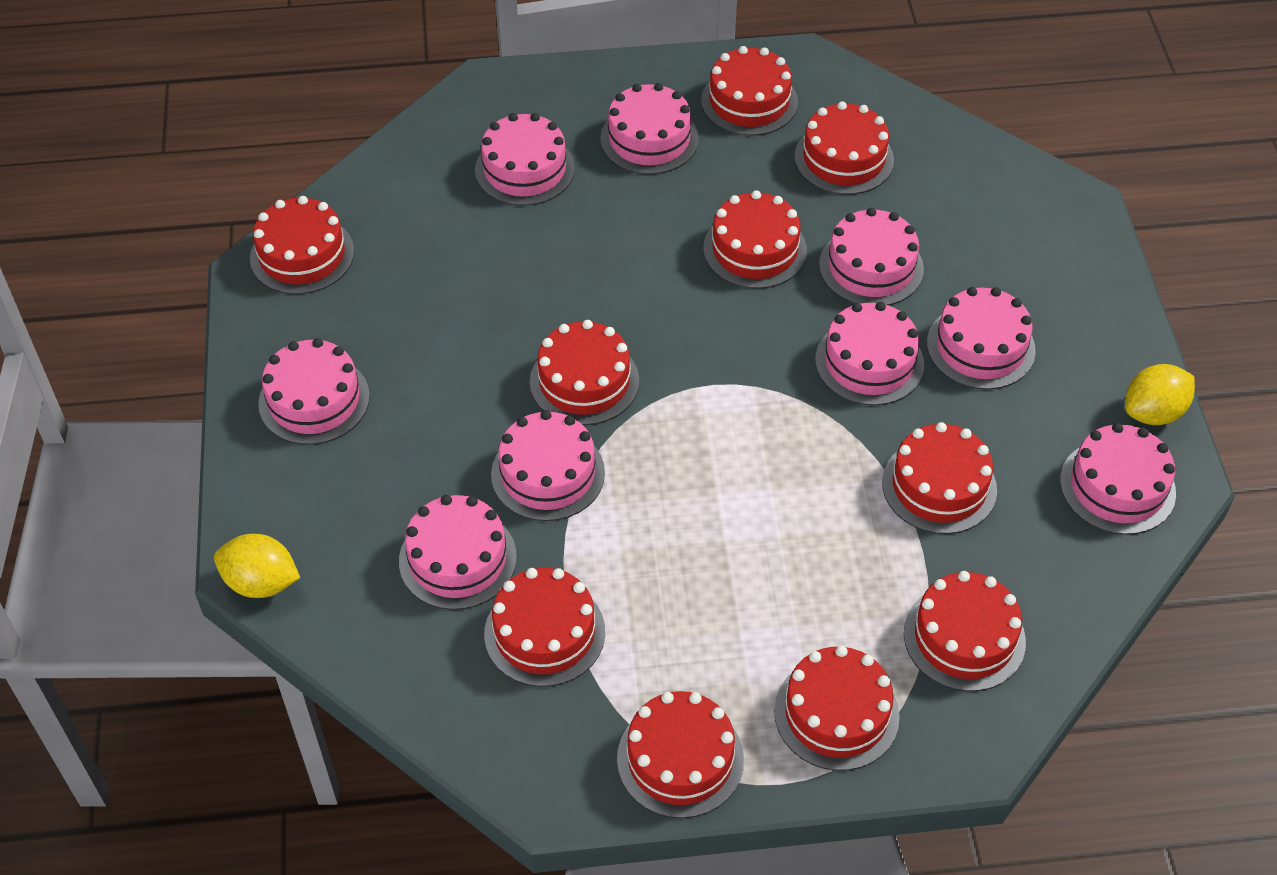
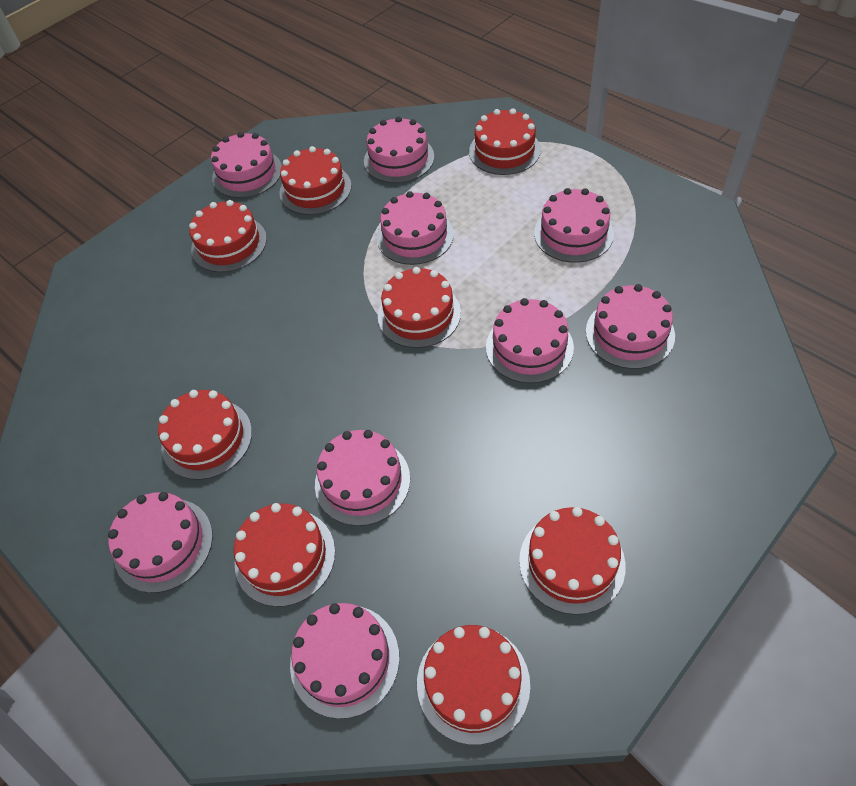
red cake: [250,196,354,294] [484,568,605,687] [530,320,639,425] [617,691,744,818] [701,46,798,136] [704,190,807,289] [774,645,900,771] [794,101,894,195] [882,422,997,534] [904,571,1026,691] = 10 -> [158,390,252,480] [189,200,267,272] [234,503,335,607] [279,146,351,215] [378,267,461,348] [417,625,530,745] [469,108,541,175] [519,507,626,615] = 8
yellow lemon: [214,534,300,598] [1125,364,1195,425] = 2 -> none = 0

